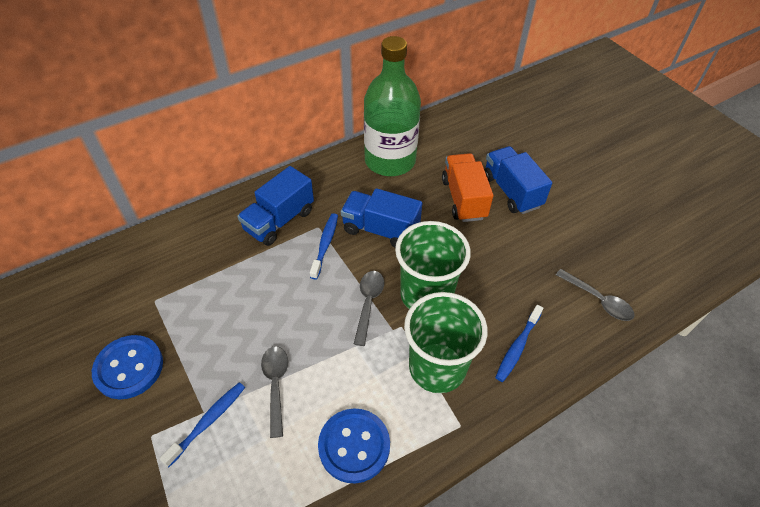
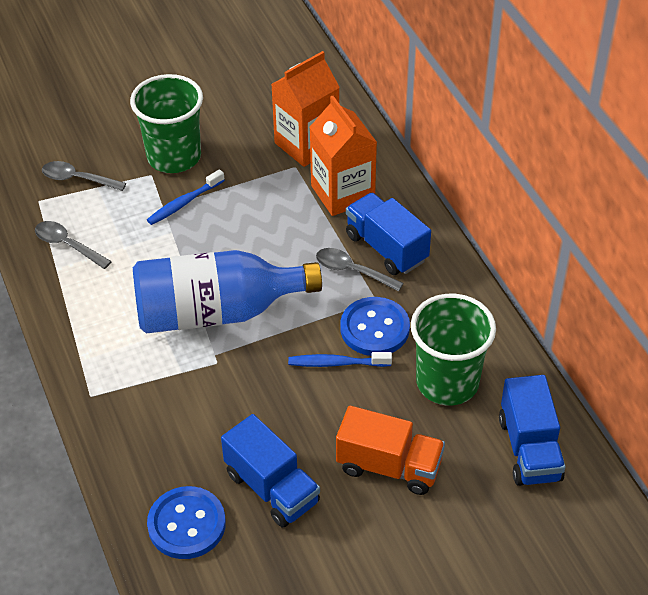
blue bottle: none = 0 -> [133,250,322,334] = 1
blue toothbrush: [159,383,245,467] [310,213,338,280] [495,305,543,382] = 3 -> [147,169,225,225] [288,352,392,367] = 2
green bottle: [364,36,421,176] = 1 -> none = 0
orange carton: none = 0 -> [271,51,340,167] [310,96,377,216] = 2

